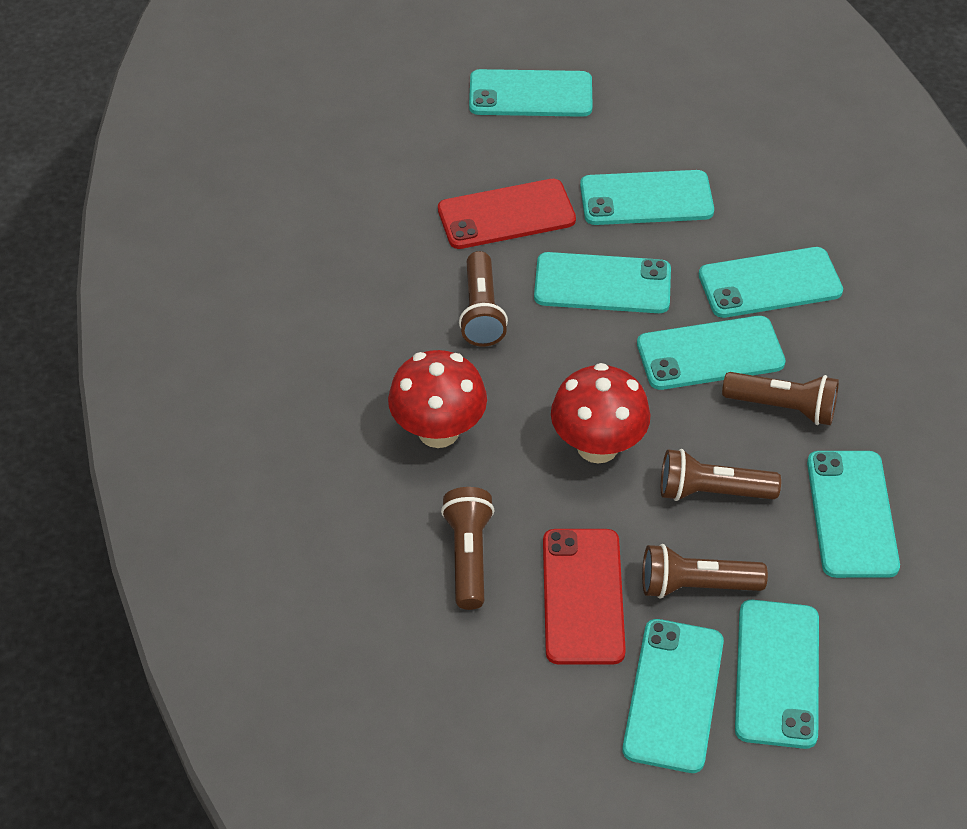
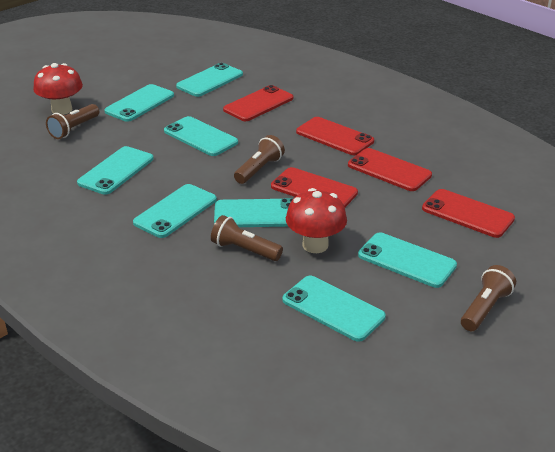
brown flashlight: [441,487,495,610] [459,251,508,347] [642,544,768,599] [661,449,781,501] [722,372,839,425] = 5 -> [46,104,99,139] [211,215,283,261] [234,135,285,184] [461,265,516,331] = 4
red phone: [438,179,576,249] [543,529,626,664] = 2 -> [223,85,293,122] [271,167,358,207] [296,117,374,155] [348,148,432,191] [422,189,515,238] = 5

